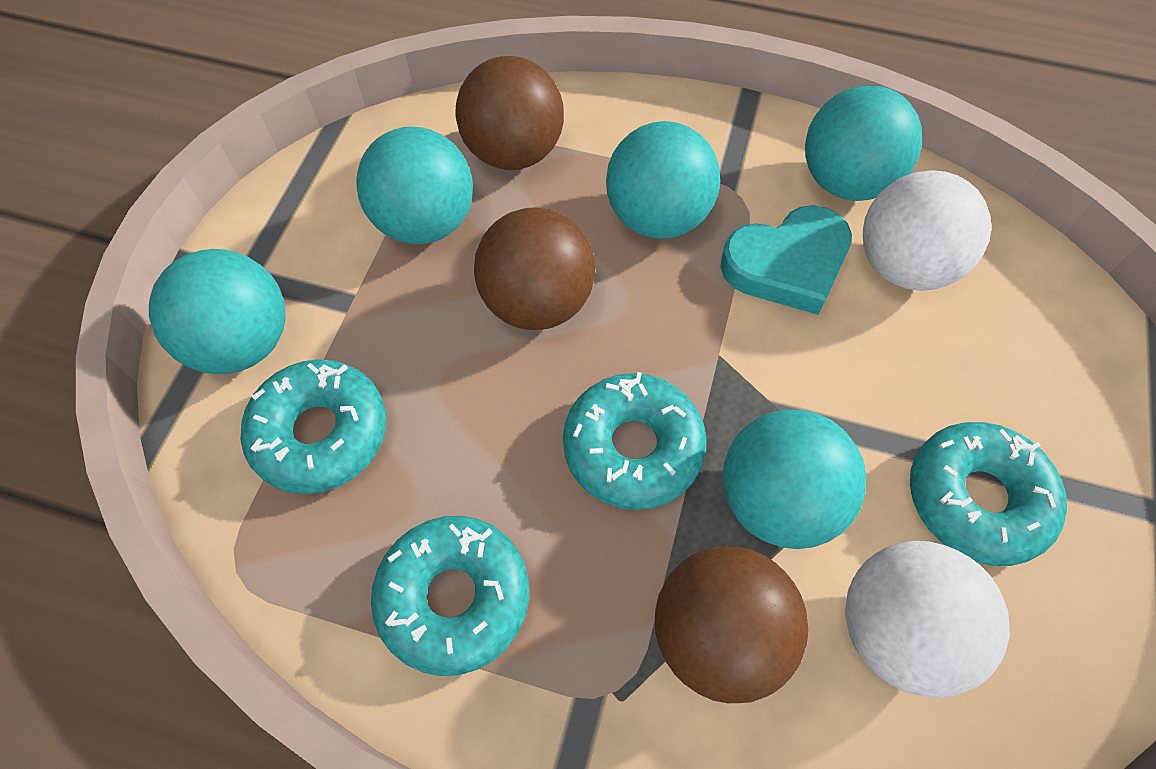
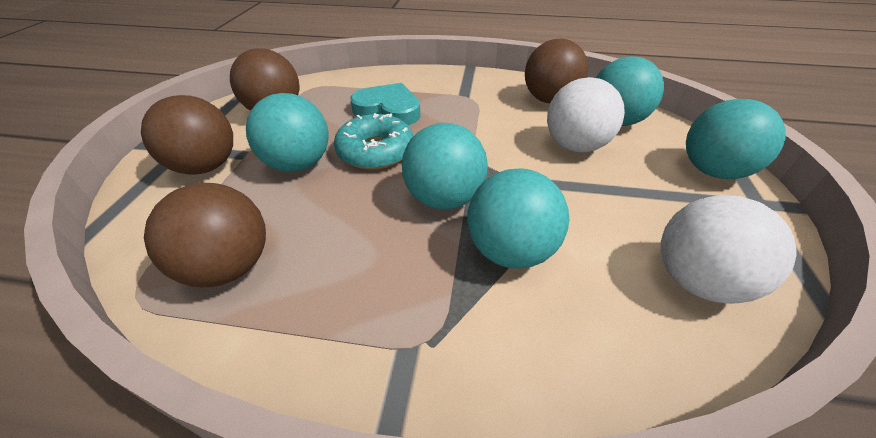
brown ball: [456,56,564,170] [474,207,595,330] [655,546,808,703] = 3 -> [141,95,233,174] [144,183,266,287] [230,48,299,111] [525,39,588,103] = 4
turquoise donut: [241,359,386,494] [371,516,529,676] [563,372,707,510] [910,422,1067,566] = 4 -> [334,113,413,170] = 1

